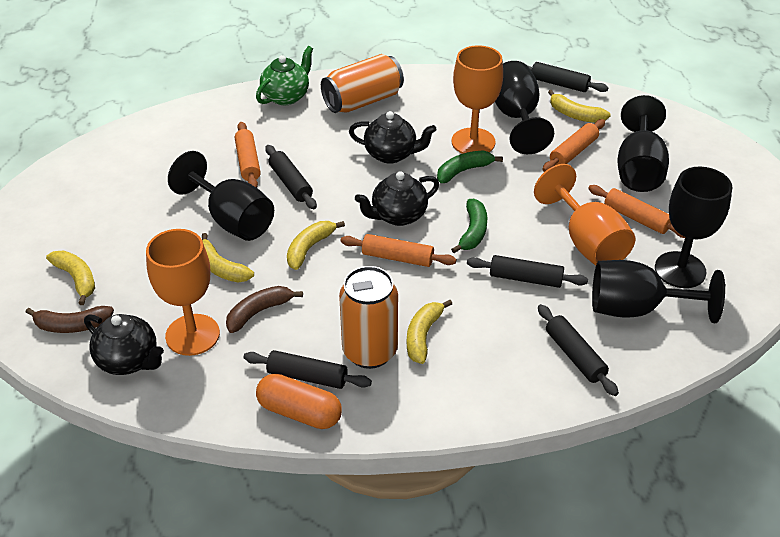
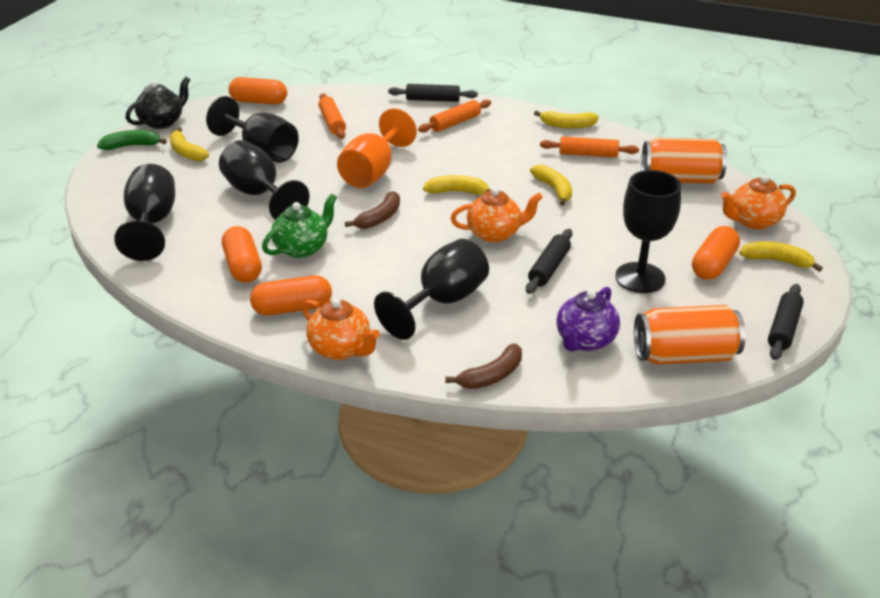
black rolling pin: [243,350,372,389] [265,145,317,209] [467,255,588,288] [527,62,609,92] [538,304,619,396] = 5 -> [388,84,478,102] [526,229,573,294] [768,284,804,360] = 3
black teapot: [84,314,164,375] [349,111,437,164] [355,171,439,226] = 3 -> [126,77,190,129] = 1
green banana: [437,150,503,183] [451,199,487,253] = 2 -> [97,130,167,150] = 1
orange capsule: [256,374,342,429] = 1 -> [222,226,262,283] [228,77,287,105] [250,275,332,316] [692,226,740,280] = 4
orange goblet: [146,229,220,356] [451,45,503,154] [534,164,635,266] = 3 -> [337,108,417,188] = 1
orange rolling pin: [235,122,261,188] [340,234,456,267] [542,119,605,172] [588,185,685,238] = 4 -> [319,93,346,139] [418,100,491,133] [540,136,639,158] = 3
orange teapot: none = 0 -> [302,298,380,360] [451,187,543,243] [721,175,796,229] = 3
purple teapot: none = 0 -> [556,287,620,352] = 1

